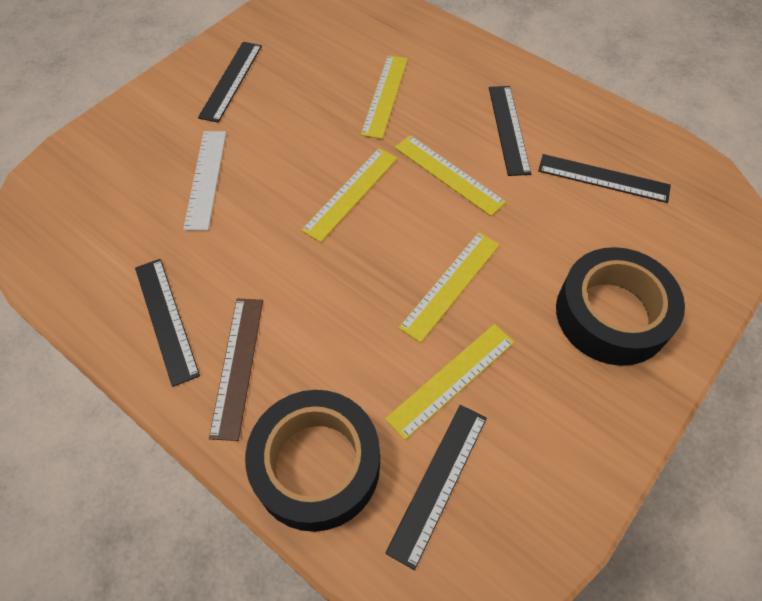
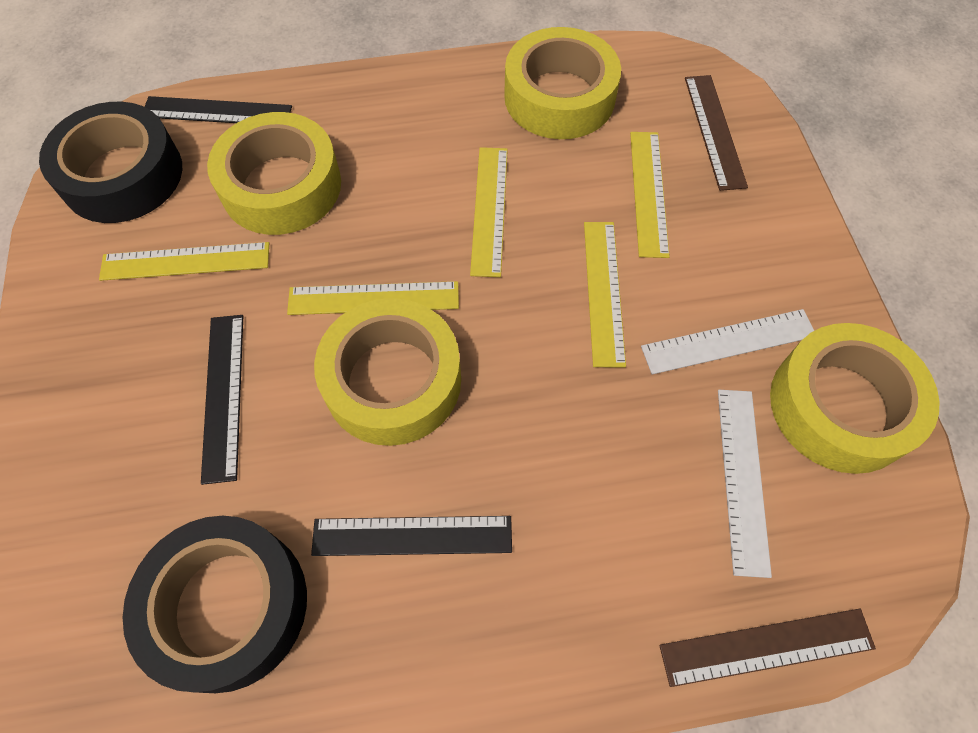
black ruler: [135,259,200,387] [198,42,262,123] [385,405,487,570] [489,86,531,176] [538,154,671,203] = 5 -> [145,96,292,123] [201,315,243,485] [311,516,512,556] = 3
brown ruler: [209,298,263,441] = 1 -> [659,609,876,687] [685,75,748,191] = 2
white ruler: [183,131,226,231] = 1 -> [641,309,814,375] [718,390,772,578] = 2
yellow tape: none = 0 -> [207,112,341,235] [314,298,461,446] [504,27,621,139] [770,323,940,474] = 4

